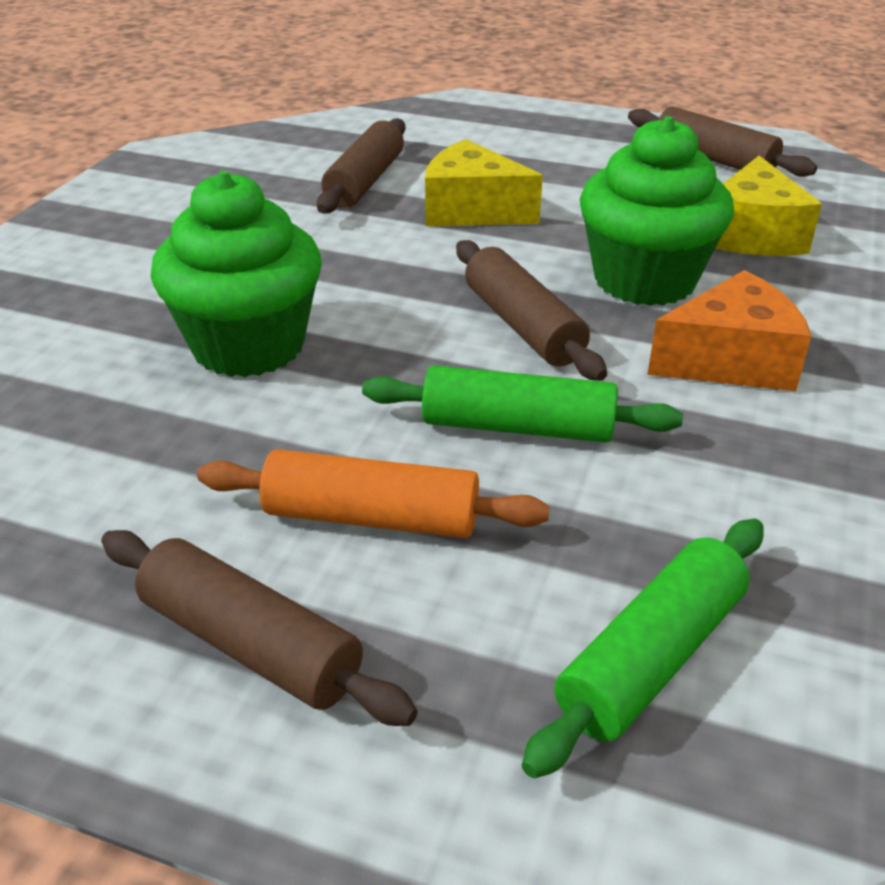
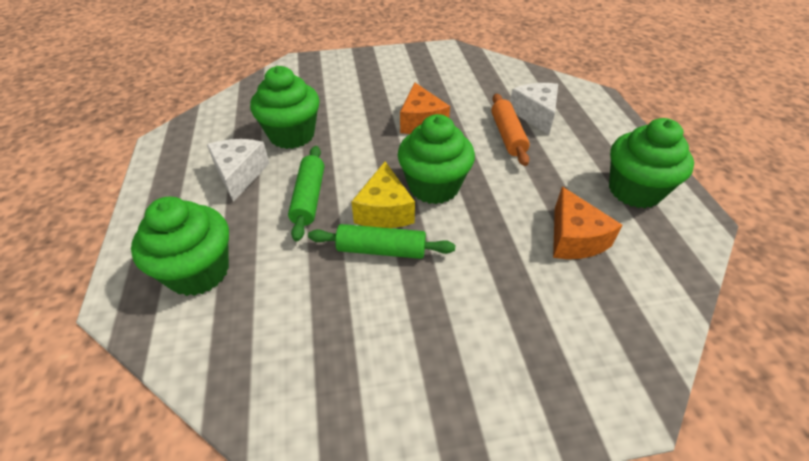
brown rolling pin: [101,530,418,726] [317,118,405,213] [456,240,607,381] [628,106,817,177] = 4 -> none = 0
green cupcake: [151,171,322,377] [580,116,734,306] = 2 -> [131,197,229,296] [250,66,320,149] [398,114,475,204] [609,118,694,208] = 4
orange cheese: [647,270,811,391] = 1 -> [400,83,450,134] [553,187,623,259] = 2
white cheese: none = 0 -> [207,139,270,202] [510,83,558,135] = 2
yellow cheese: [425,139,543,226] [715,156,822,256] = 2 -> [351,161,415,228] = 1

